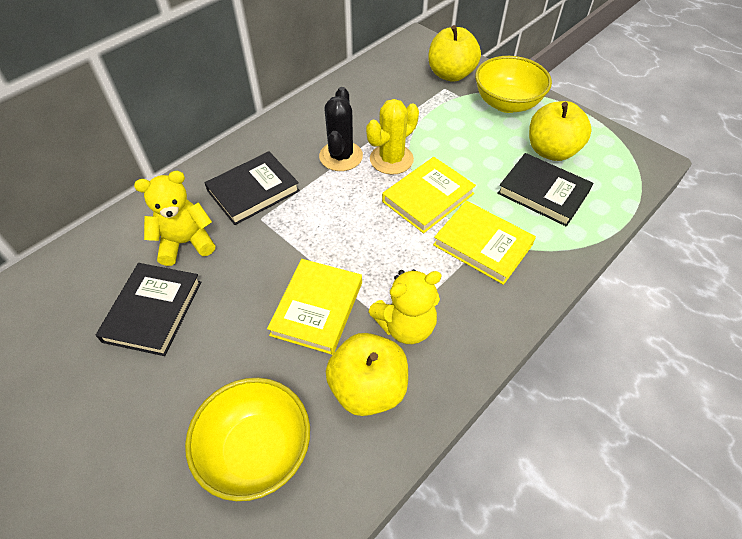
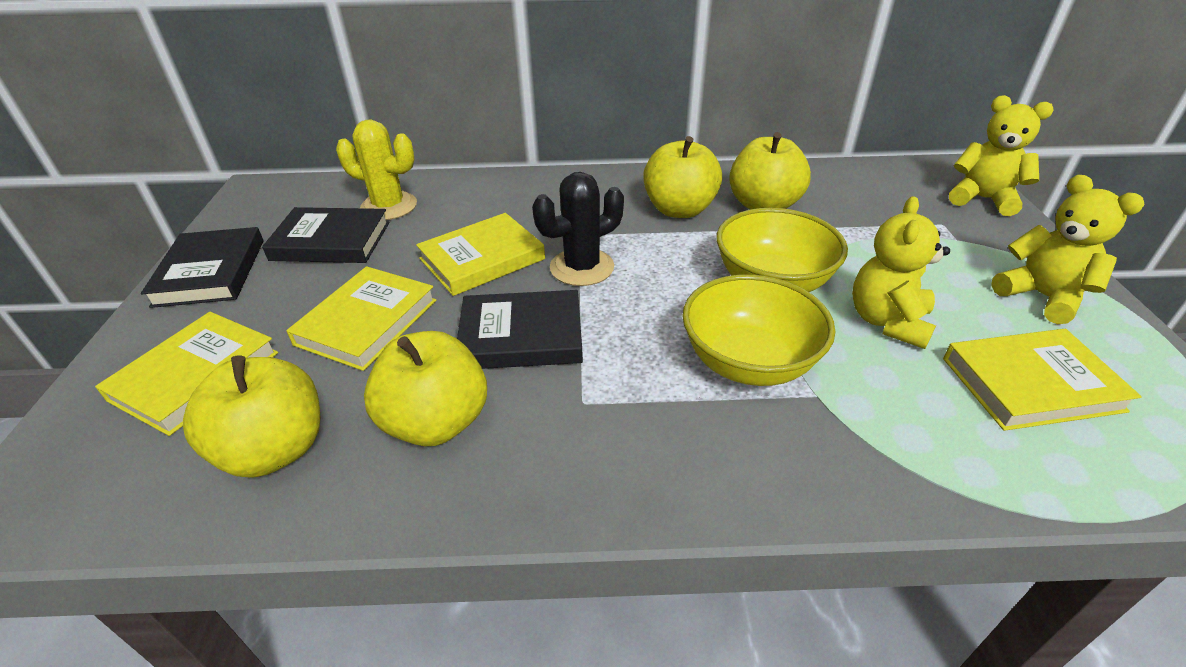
yellow apple: [326,333,408,416] [428,25,481,82] [529,101,592,161] = 3 -> [183,355,320,478] [364,331,487,446] [643,136,722,218] [729,132,811,209] = 4
yellow book: [267,259,362,355] [382,157,476,233] [433,201,536,285] = 3 -> [95,312,278,436] [286,266,436,371] [416,213,545,296] [943,329,1142,431] = 4
yellow teddy bear: [134,171,215,266] [368,269,442,344] = 2 -> [852,196,950,349] [949,95,1054,216] [991,174,1145,324] = 3

